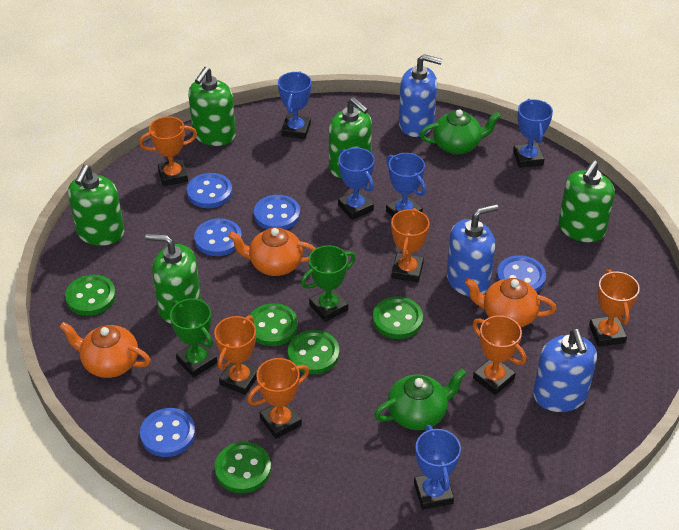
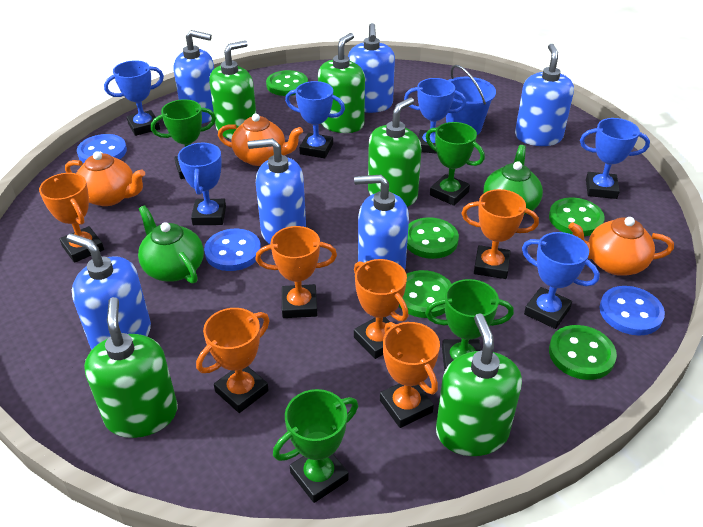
blue bucket: none = 0 -> [446,65,496,135] = 1
blue button: [140,408,196,457] [187,173,232,208] [194,218,242,256] [254,195,300,230] [497,255,546,292] = 5 -> [77,134,127,163] [204,229,261,271] [600,286,665,336] = 3
blue soap dispenser: [399,54,442,137] [447,204,498,297] [533,329,597,412] = 3 -> [67,233,151,350] [173,30,214,124] [248,138,306,244] [348,23,395,113] [354,175,409,270] [515,44,574,146] = 6
blue trophy: [278,71,311,139] [338,148,375,220] [386,153,426,217] [414,425,461,510] [513,99,553,168] = 5 -> [104,60,164,136] [178,143,226,225] [285,81,345,158] [404,78,466,154] [522,232,600,329] [580,118,650,199] = 6
green trophy: [170,298,217,377] [301,245,356,322] = 2 -> [151,99,216,179] [273,389,358,503] [425,279,514,372] [426,122,485,206] = 4

